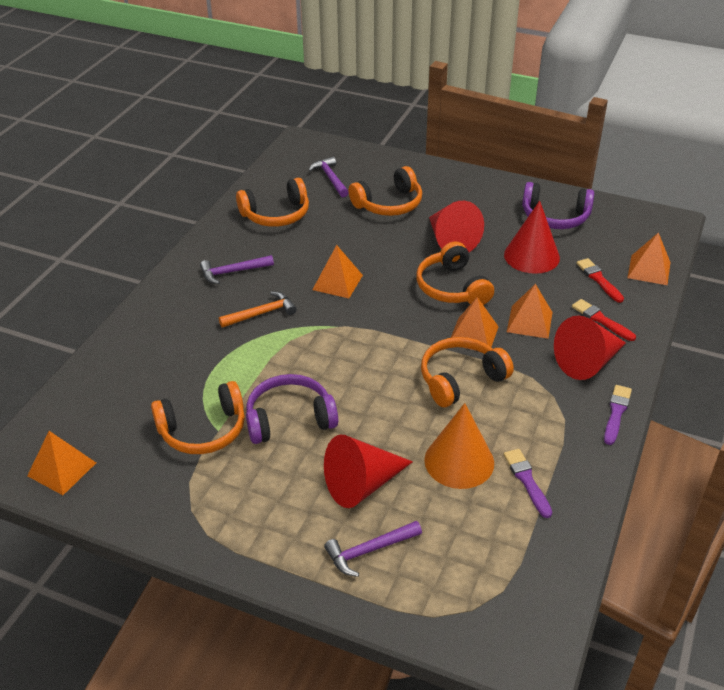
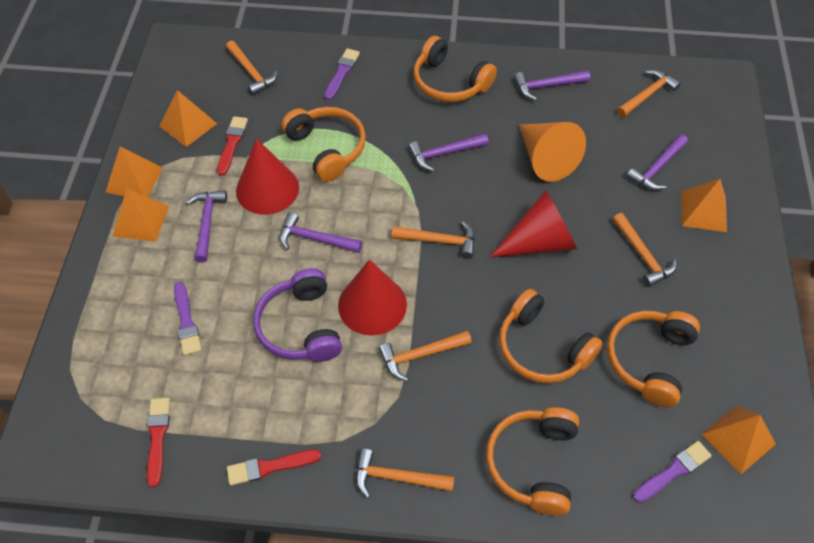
orange hammer: [219,291,297,328] = 1 -> [226,41,278,95] [356,448,454,498] [378,331,472,381] [391,221,475,259] [613,213,677,287] [617,70,681,118] = 6
purple brush: [503,449,552,518] [604,385,632,445] = 2 -> [174,282,202,356] [324,48,360,100] [633,441,712,503] = 3
purple hammer: [200,255,274,284] [309,157,349,197] [324,521,422,577] = 3 -> [186,191,227,263] [280,212,362,253] [409,134,489,172] [514,70,590,101] [626,134,688,190] = 5
purple headphones: [246,374,338,444] [522,182,594,229] = 2 -> [253,268,342,362] = 1
red brush: [572,299,636,341] [576,258,624,303] = 2 -> [147,398,170,487] [217,116,248,176] [227,450,321,486] = 3
red cone: [324,435,413,508] [429,201,484,252] [504,200,560,274] [554,315,626,380] = 4 -> [236,138,299,215] [338,259,407,336] [490,190,577,257] = 3

